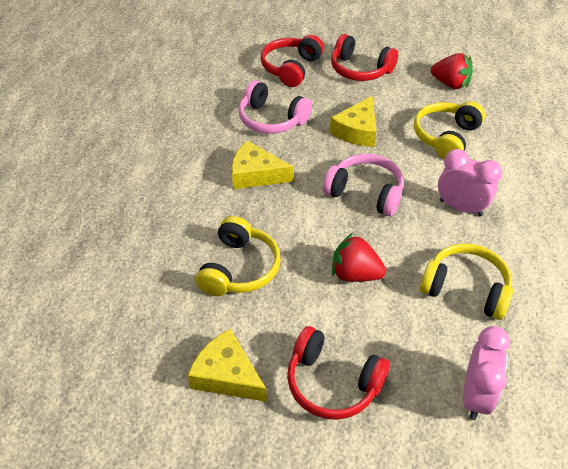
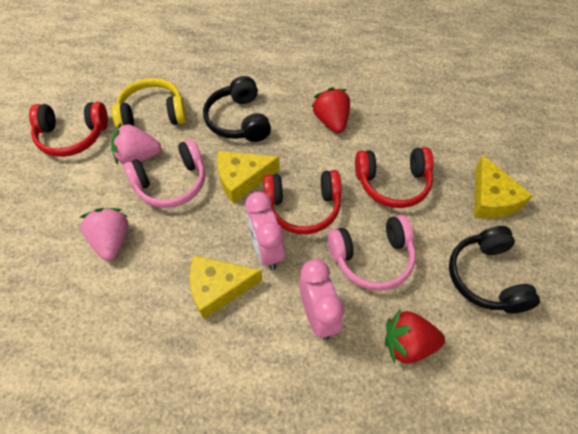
black headphones: none = 0 -> [203,76,271,142] [449,226,540,313] = 2
pink strawberry: none = 0 -> [79,208,129,261] [111,123,161,165] = 2
yellow headphones: [196,216,281,296] [414,101,485,159] [420,243,513,320] = 3 -> [112,78,186,128] = 1

